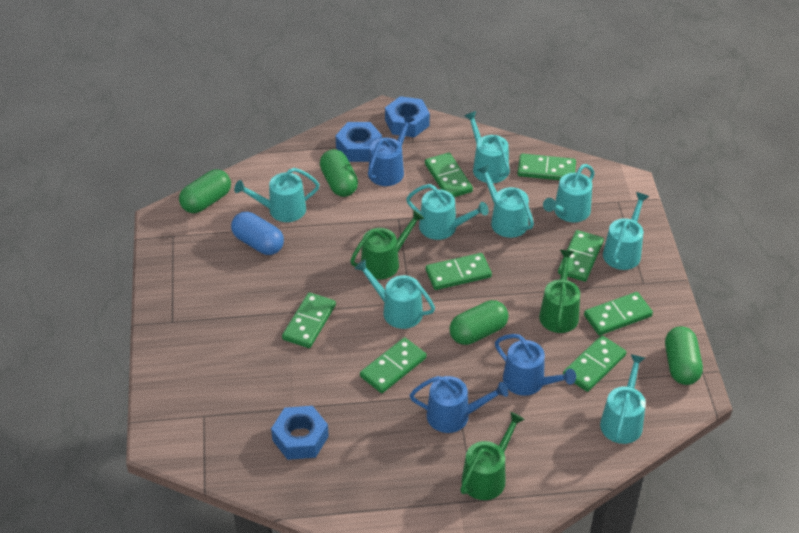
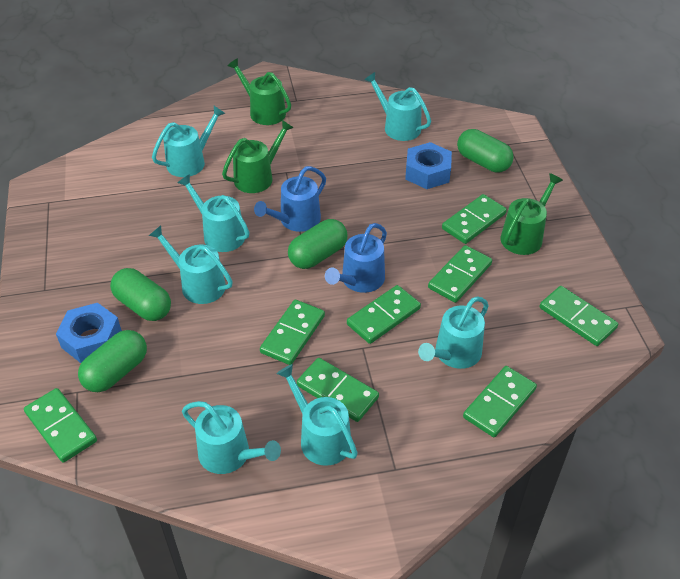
blue capsule: [231,212,284,255] = 1 -> none = 0
blue nut: [271,406,329,460] [336,122,382,162] [385,96,430,137] = 3 -> [56,303,122,363] [405,142,452,189] = 2
blue watering can: [368,114,415,186] [410,376,508,433] [495,334,576,396] = 3 -> [254,166,326,232] [325,223,387,293] = 2
turquoise watering can: [234,168,320,222] [355,259,435,329] [406,184,489,240] [464,111,510,183] [477,164,534,238] [543,164,595,222] [600,354,646,444] [603,192,649,270] = 8 -> [149,225,233,304] [152,106,226,177] [178,174,249,252] [182,401,281,474] [276,364,358,466] [364,72,431,141] [418,297,489,369] = 7

